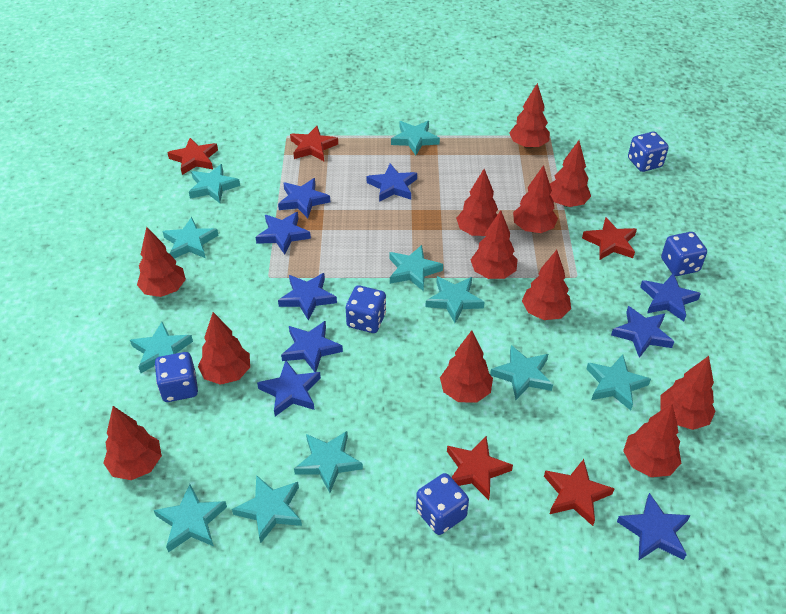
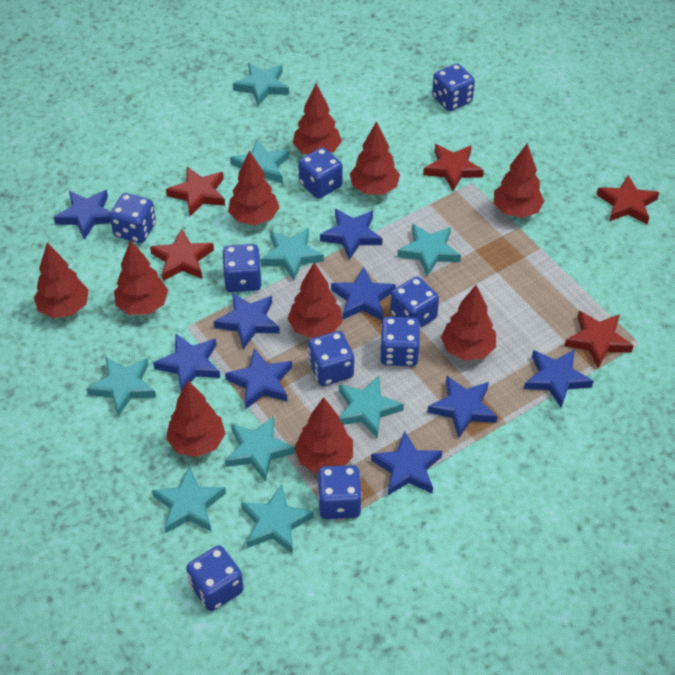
blue dice: [155,352,198,402] [346,285,386,333] [416,473,469,535] [628,132,669,172] [661,232,707,276] = 5 -> [110,193,156,243] [186,545,244,611] [223,244,262,292] [298,147,343,199] [308,331,354,386] [318,465,362,519] [380,317,420,366] [390,276,439,328] [432,64,475,111] = 9
red tree: [104,406,162,480] [137,227,186,297] [198,312,250,385] [440,331,493,403] [456,169,498,236] [471,210,518,279] [509,83,550,149] [513,165,558,233] [522,250,571,320] [550,140,591,207] [623,403,681,477] [660,356,716,430] = 12 -> [34,243,89,318] [114,240,168,315] [166,380,226,457] [228,150,280,225] [288,263,343,338] [293,84,342,155] [294,397,353,473] [350,121,400,195] [441,285,496,360] [494,144,544,218] = 10
turquoise star: [130,322,193,373] [154,484,227,552] [162,217,219,258] [189,164,240,203] [232,475,302,544] [294,431,363,493] [389,245,443,291] [391,121,440,155] [426,276,484,323] [490,345,553,400] [586,355,651,410] = 11 -> [86,357,156,417] [152,467,226,533] [225,416,296,481] [230,140,289,183] [233,63,289,106] [241,484,314,554] [260,228,324,280] [339,376,404,438] [397,224,461,276] = 9

